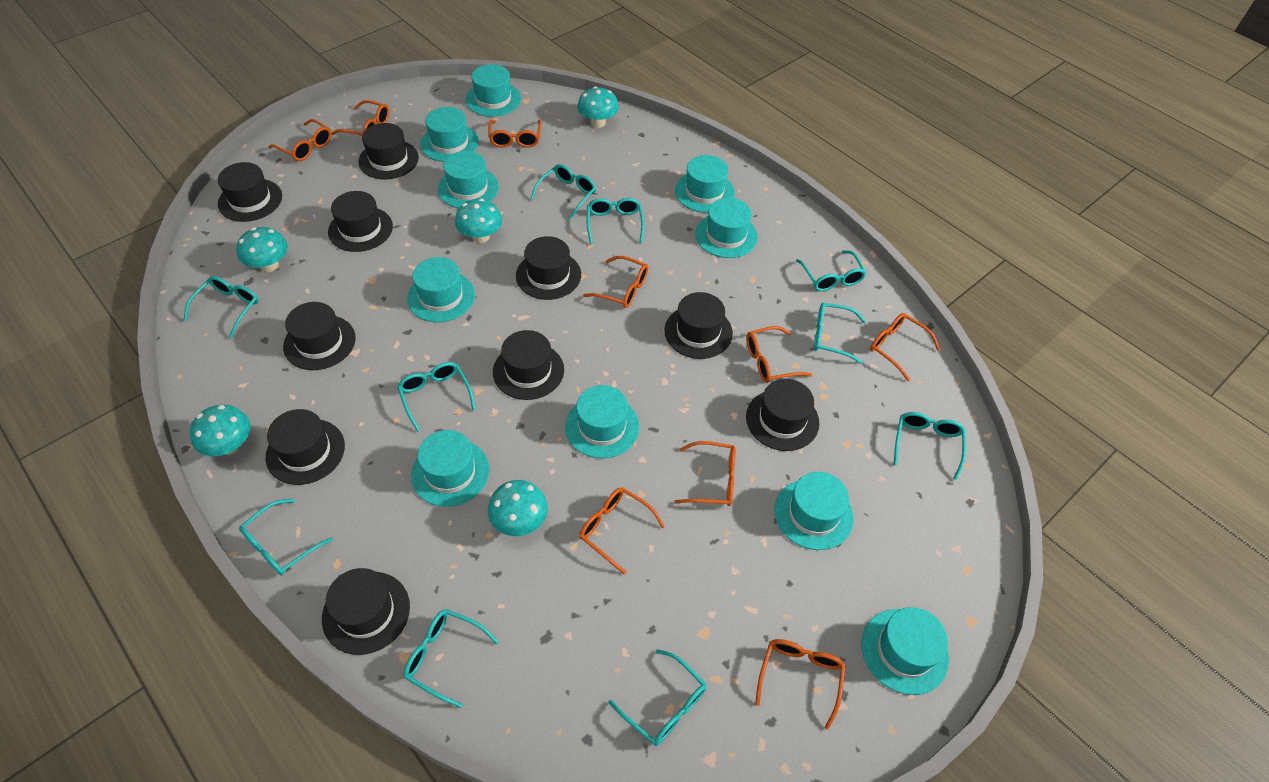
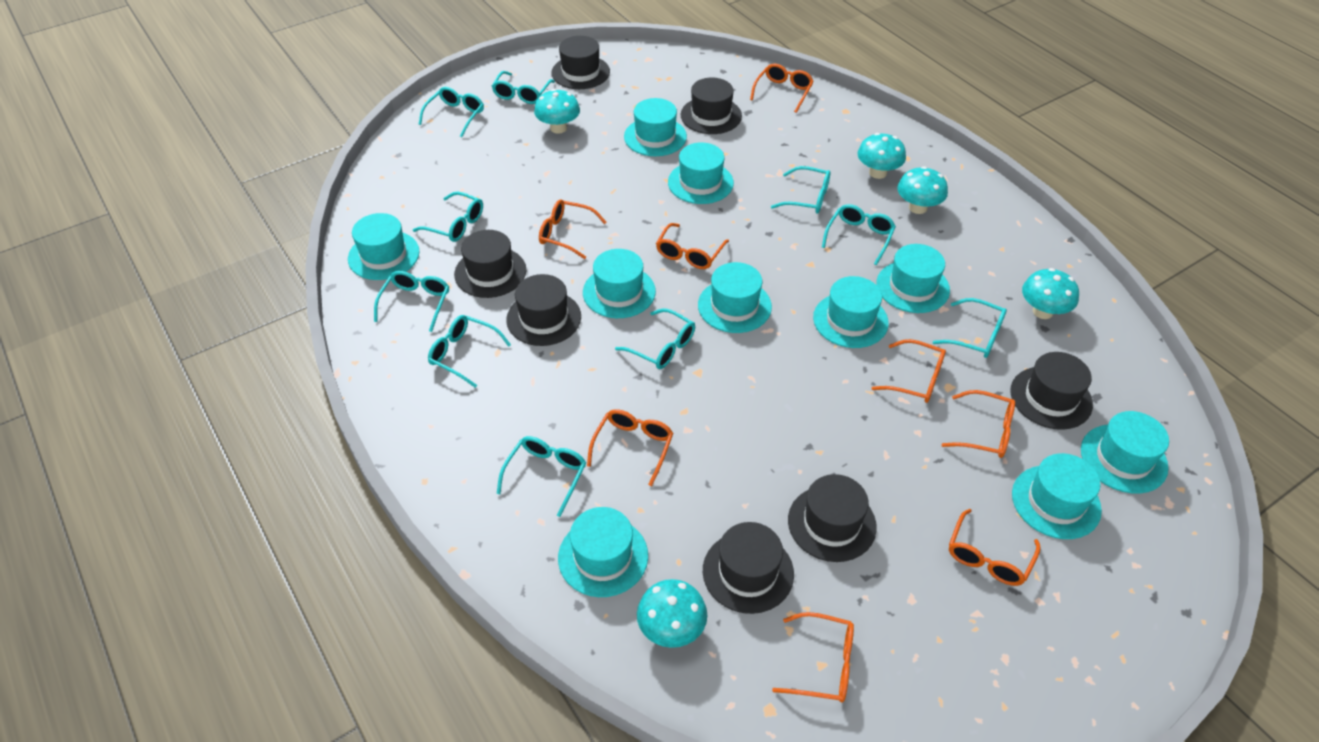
black hat: [218,162,282,222] [266,409,345,485] [283,302,356,370] [322,568,410,655] [328,191,393,252] [358,123,419,179] [493,330,564,400] [516,236,581,300] [664,292,733,359] [746,379,820,451] = 10 -> [454,230,526,298] [506,274,581,346] [551,36,610,89] [681,78,742,134] [703,522,794,614] [788,474,877,562] [1010,352,1093,430] = 7
orange glasses: [269,119,332,161] [332,100,389,136] [489,120,542,147] [579,488,665,575] [583,256,648,308] [674,441,736,506] [746,326,812,383] [755,639,845,730] [870,313,940,381] = 9 -> [539,199,607,259] [587,409,673,486] [656,223,729,269] [750,64,814,113] [772,612,854,703] [872,339,946,403] [941,390,1015,458] [949,509,1041,586] = 8

